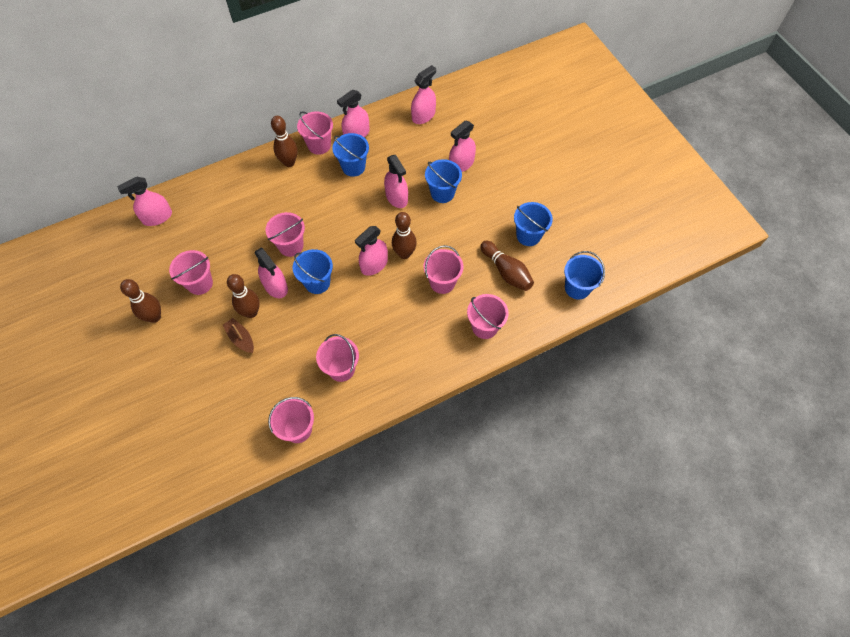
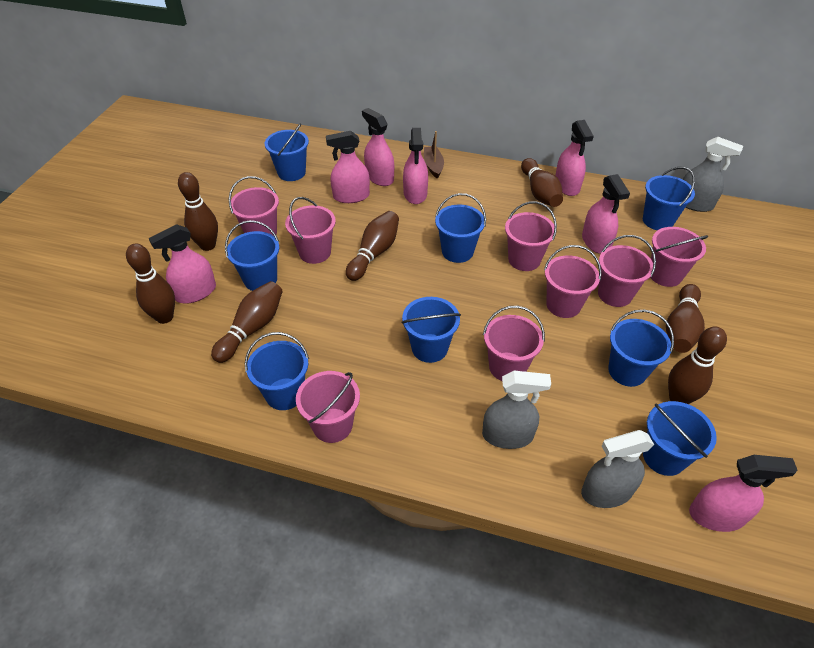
blue bucket: [292,249,333,294] [332,133,369,177] [425,159,462,203] [514,202,553,246] [564,251,605,300] = 5 -> [225,220,279,291] [245,332,309,410] [265,123,309,181] [402,297,461,363] [435,193,486,263] [608,310,674,387] [643,167,695,230] [643,401,717,476] = 8
brown bowling pin: [120,279,161,323] [227,274,260,318] [271,116,297,167] [392,212,417,259] [480,240,534,291] = 5 -> [126,244,175,324] [178,172,218,251] [211,281,283,363] [346,211,399,281] [521,158,563,207] [666,284,705,353] [668,326,727,404] = 7
grey spray bottle: none = 0 -> [482,371,551,449] [581,430,654,508] [683,137,743,212] = 3
pink bucket: [169,250,213,295] [265,212,305,257] [268,397,314,443] [297,111,333,155] [316,334,359,382] [424,245,463,294] [467,294,509,339] = 7 -> [228,176,279,236] [285,197,336,264] [296,371,360,443] [483,306,545,381] [505,201,557,271] [544,245,602,318] [598,235,656,307] [650,227,708,287] = 8

